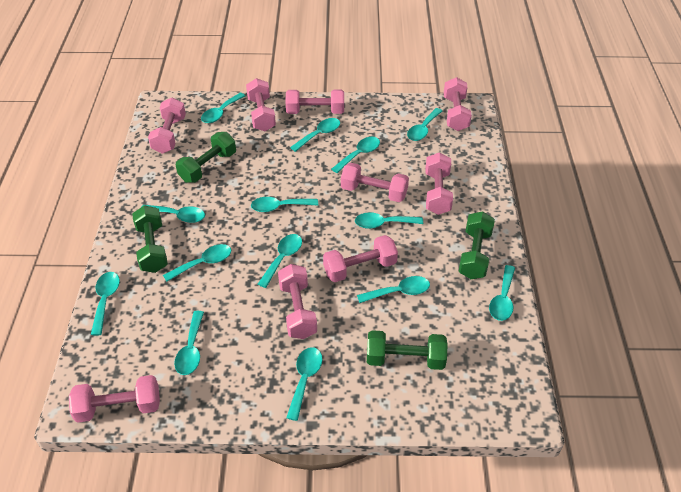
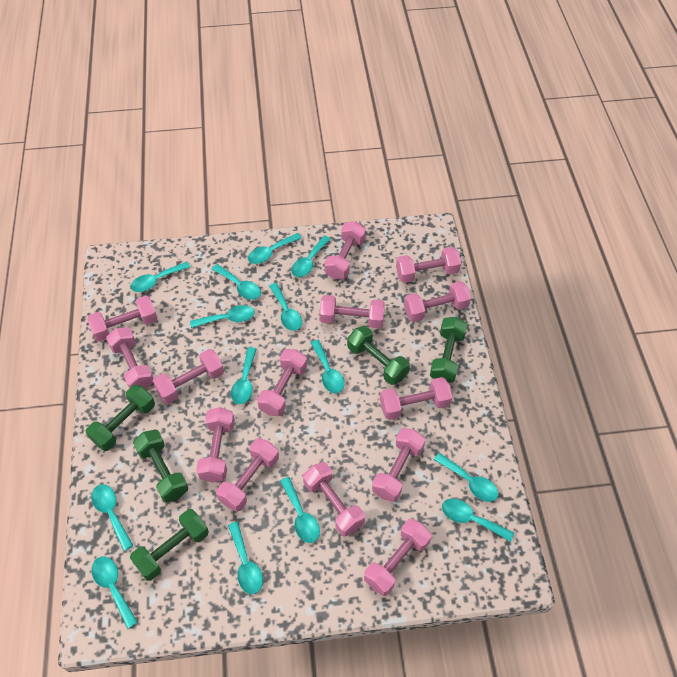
green dumbbell: [132,205,168,273] [176,132,236,183] [367,330,448,370] [459,211,495,279] = 4 -> [86,385,155,451] [130,509,209,581] [133,430,188,502] [347,326,410,385] [430,317,468,383] = 5
pink dumbbell: [69,375,160,423] [148,98,186,154] [246,78,276,131] [278,264,317,339] [286,90,344,114] [323,235,398,282] [341,163,409,202] [425,153,453,215] [444,77,472,131] = 9 -> [87,296,158,342] [106,327,154,389] [153,349,224,404] [196,407,235,483] [216,438,279,512] [257,349,307,416] [303,462,365,537] [319,295,385,328] [324,221,366,279] [364,519,432,596] [372,428,425,502] [380,377,452,420] [396,247,461,283] [404,281,471,322] = 14

